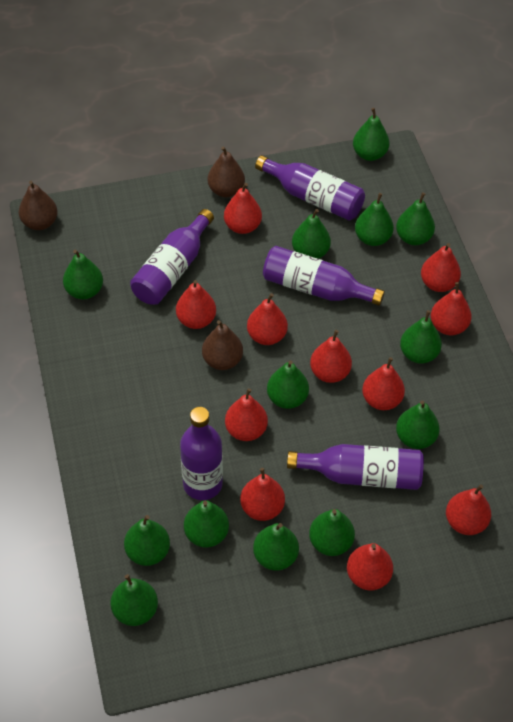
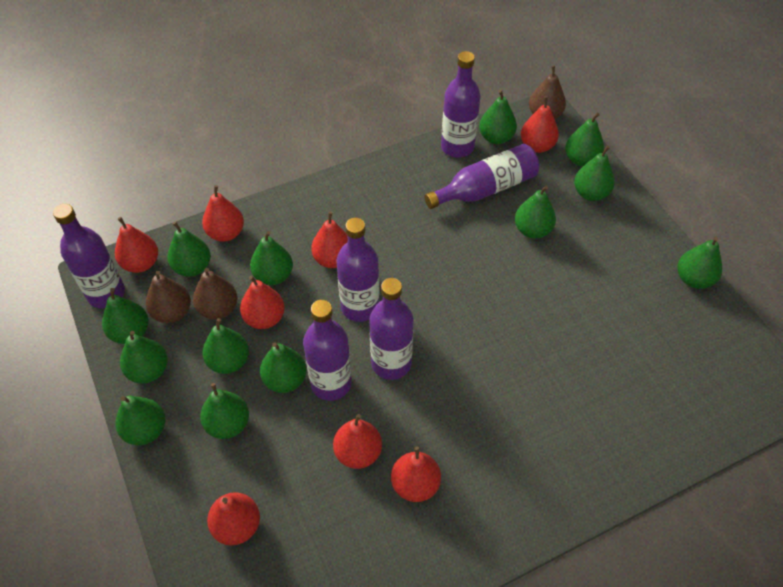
purple bottle: [130,209,214,305] [180,407,223,500] [255,155,365,221] [263,246,385,306] [287,444,424,490] = 5 -> [53,204,125,308] [303,300,352,401] [336,218,380,322] [369,278,414,380] [425,144,539,209] [441,51,481,158] = 6
red pear: [176,280,216,329] [224,183,262,234] [225,388,268,441] [240,468,285,521] [247,293,288,345] [310,330,352,383] [347,543,393,590] [362,357,405,410] [421,243,461,292] [431,282,472,335] [446,484,491,535] = 11 -> [115,217,158,273] [202,185,244,242] [207,492,260,545] [240,276,285,329] [311,212,348,268] [333,414,382,469] [391,446,441,502] [521,96,559,153] = 8

